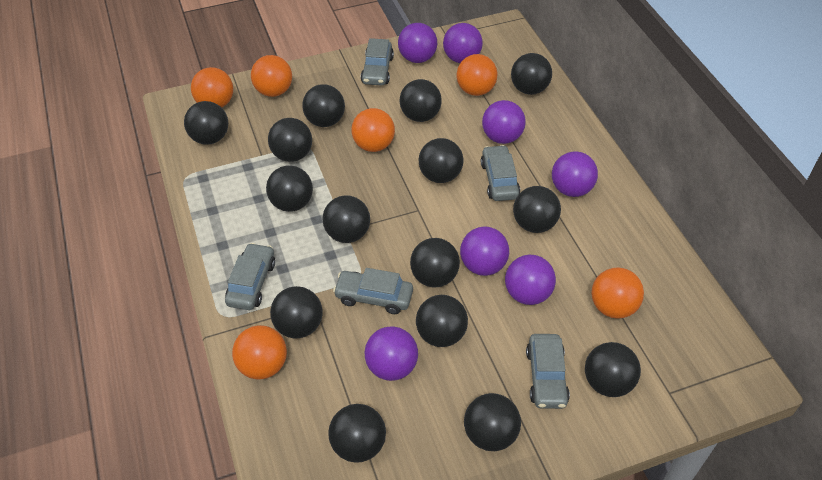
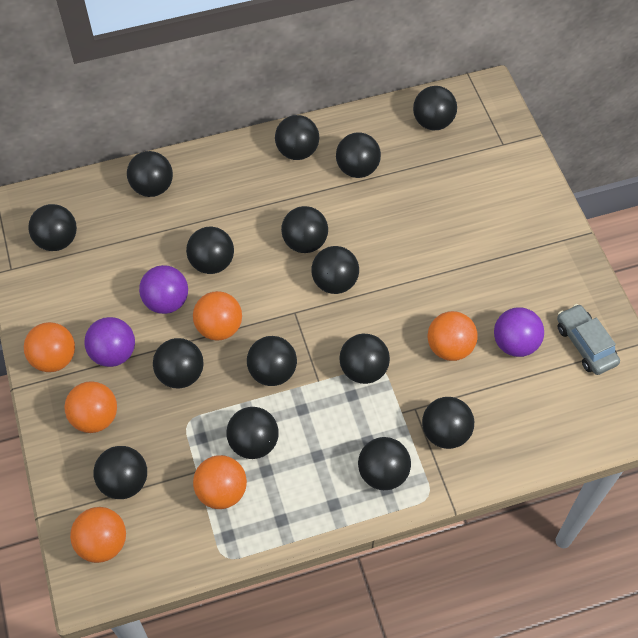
grey car: [225,243,275,310] [333,268,413,314] [361,38,394,85] [481,145,520,201] [526,334,570,409] = 5 -> [557,304,620,375] = 1
purple ball: [365,327,418,381] [398,23,437,63] [443,23,483,63] [460,227,509,276] [482,100,526,144] [505,255,556,305] [552,151,598,197] = 7 -> [84,317,135,367] [139,265,188,314] [494,307,544,357] = 3

